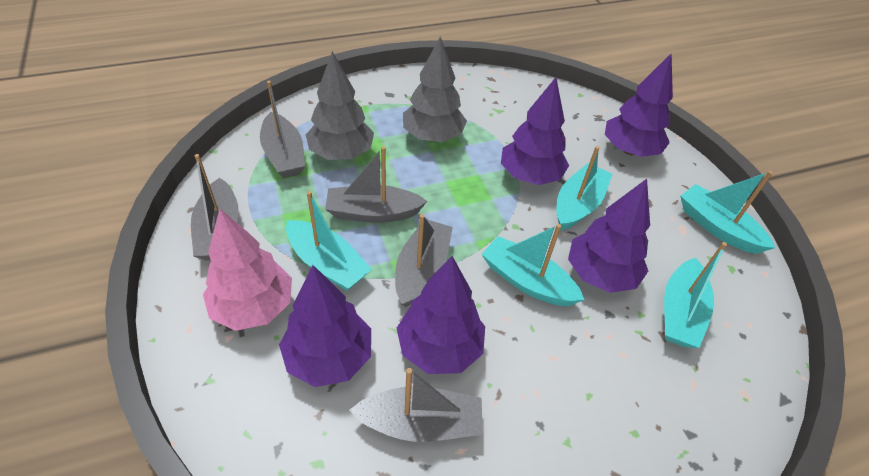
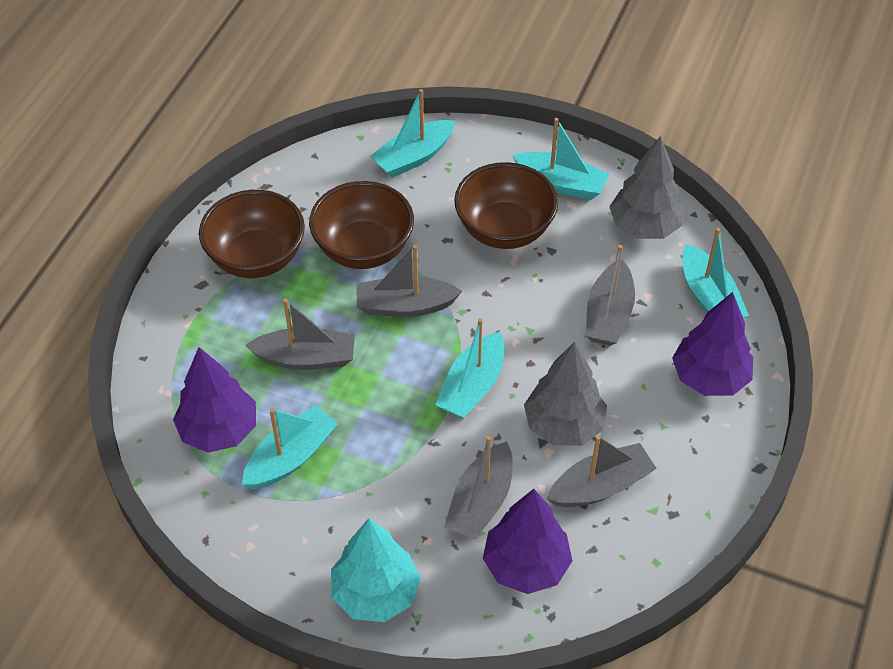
brown bowl: none = 0 -> [199,190,305,278] [309,181,414,269] [454,162,558,249] = 3
pink tree: [203,209,292,331] = 1 -> none = 0
purple tree: [279,265,371,387] [397,256,485,374] [501,77,569,185] [568,179,650,293] [605,53,673,157] = 5 -> [173,347,256,453] [483,489,573,594] [672,292,753,396] = 3
turquoise tree: none = 0 -> [331,518,420,622] = 1

